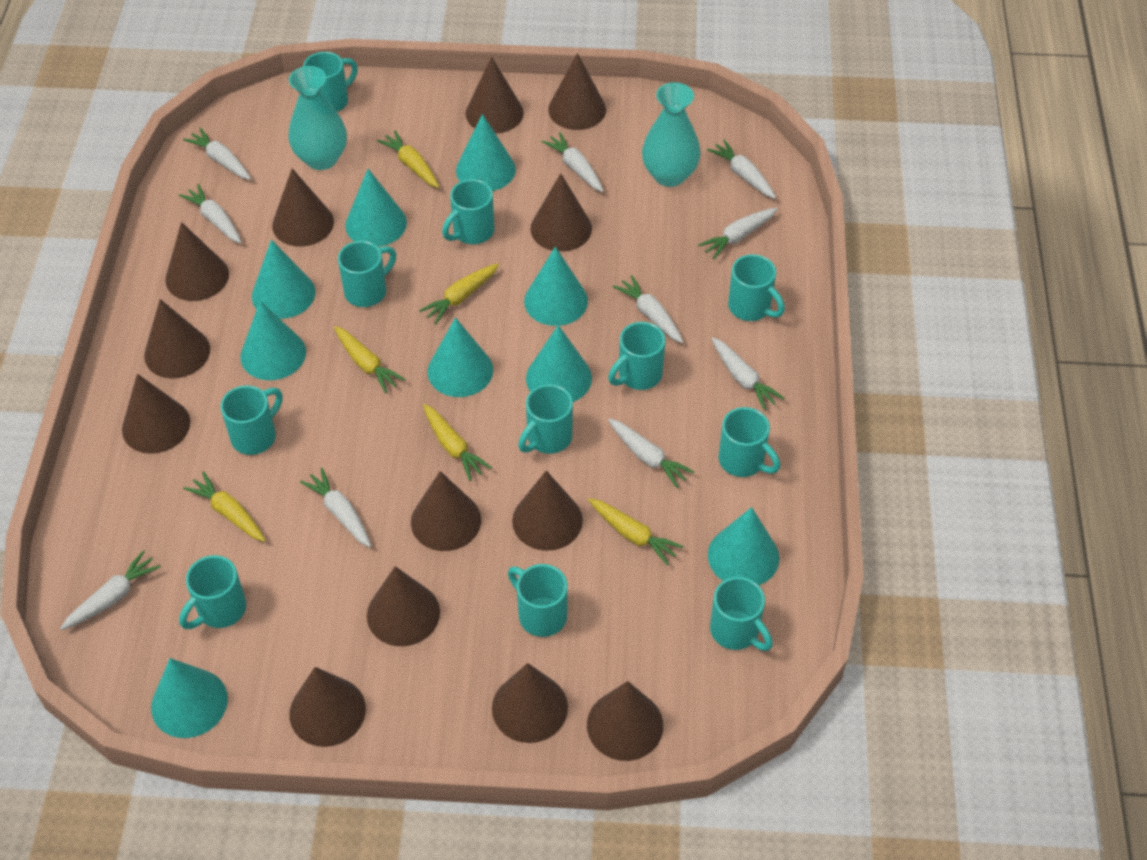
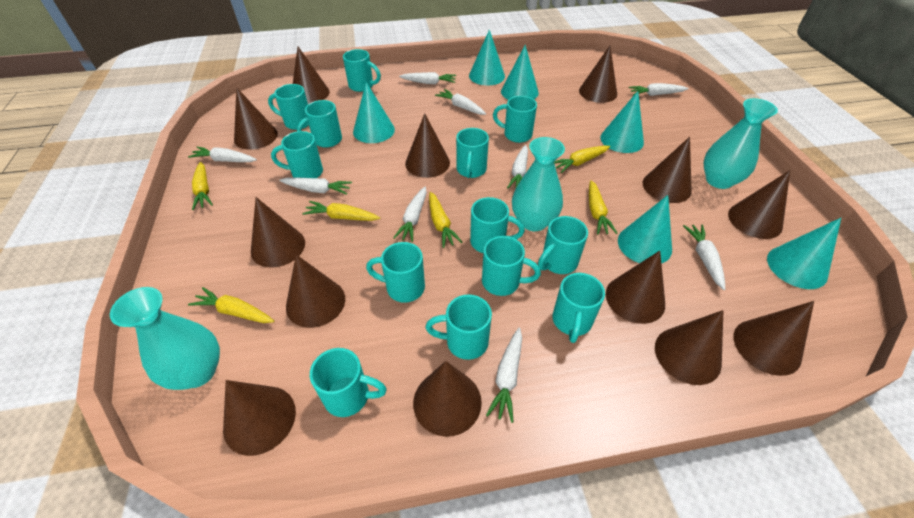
turquoise cone: [151,658,228,738] [241,301,306,380] [252,240,315,319] [345,169,407,247] [427,317,493,397] [456,114,516,191] [524,247,588,326] [526,325,592,402] [708,507,779,585] = 9 -> [353,82,395,143] [469,30,505,85] [501,45,539,100] [600,91,644,153] [618,195,672,264] [767,218,841,289] = 6
turquoise mug: [179,555,246,629] [221,385,283,455] [303,52,358,112] [338,241,396,307] [442,179,494,244] [508,564,568,637] [518,384,573,454] [608,322,665,390] [710,577,773,651] [719,407,780,477] [728,254,785,321] = 11 -> [268,84,309,130] [271,131,323,178] [297,100,342,148] [310,348,387,417] [343,49,381,92] [366,242,425,303] [426,294,492,360] [456,128,489,178] [470,197,525,253] [482,236,541,296] [493,96,537,143] [538,216,588,274] [552,273,605,343] = 13
turquoise vase: [288,66,347,170] [642,82,701,187] = 2 -> [110,287,220,390] [512,137,565,231] [704,98,778,189] = 3
white carrot: [60,550,161,630] [179,184,242,243] [183,128,251,180] [300,468,371,547] [542,132,604,192] [608,419,695,488] [613,275,683,343] [698,208,778,259] [707,139,776,199] [712,337,785,411] = 10 -> [188,147,257,162] [279,177,352,195] [393,187,427,242] [399,72,456,84] [435,89,486,115] [486,328,522,423] [507,145,528,189] [629,83,688,96] [683,225,725,290] = 9

